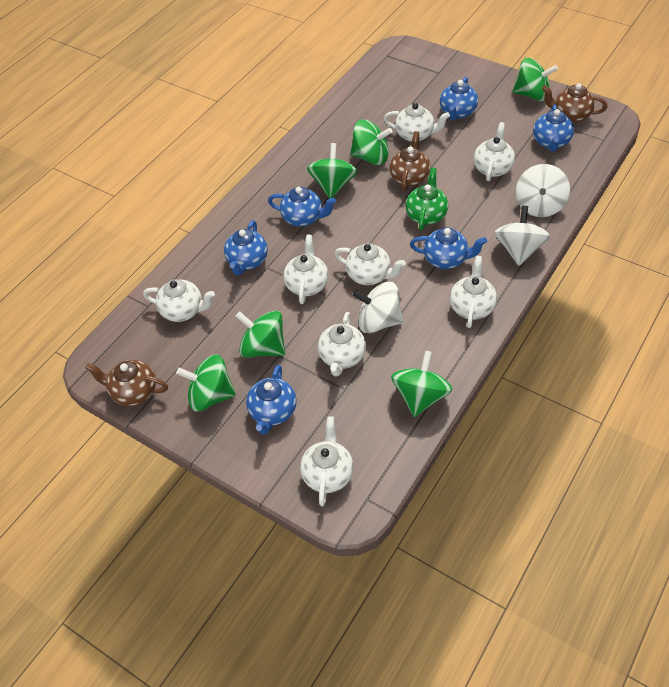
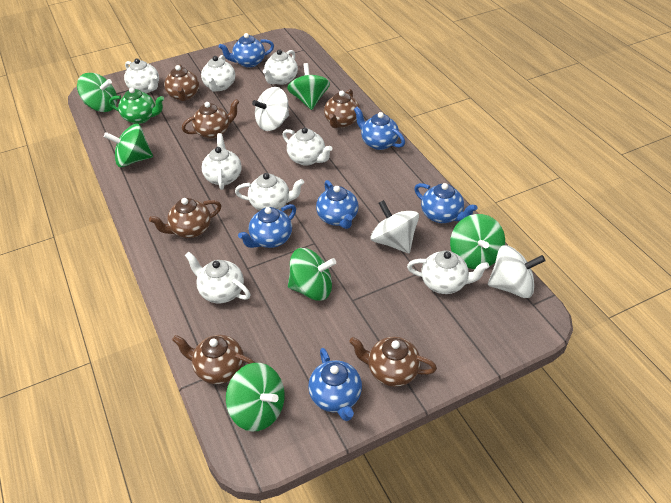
brown teapot: [85,360,168,406] [389,131,431,191] [542,83,608,123] = 3 -> [149,198,222,238] [164,64,199,101] [172,335,255,384] [182,99,239,139] [324,89,360,128] [349,337,437,387] = 6

